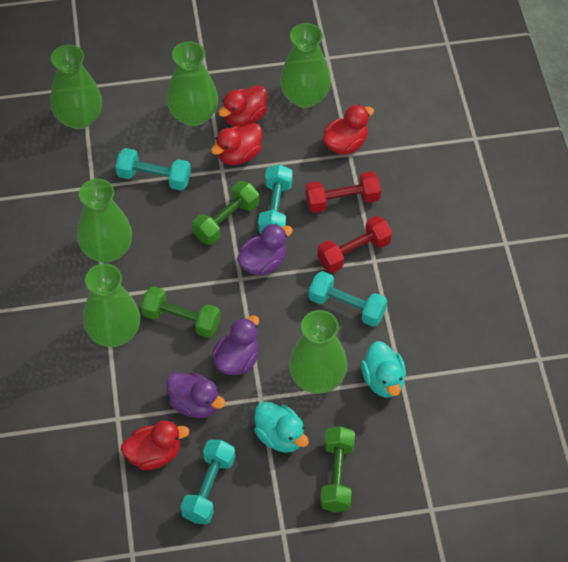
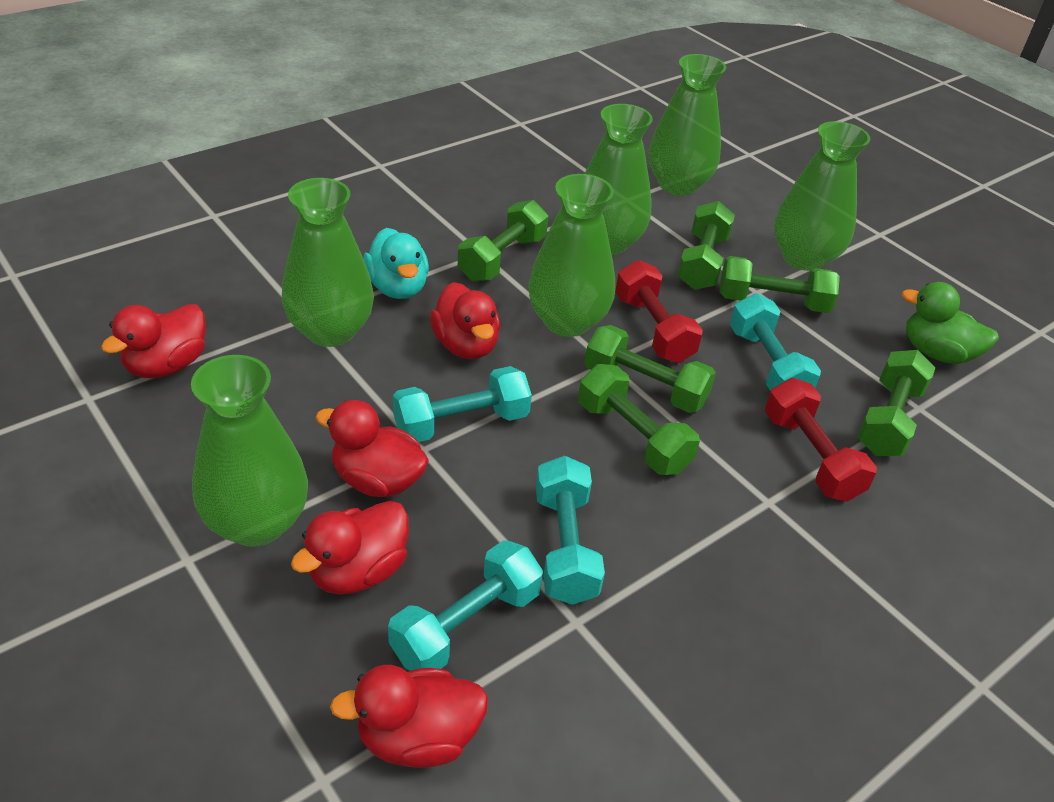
green duck: none = 0 -> [901,282,999,364] = 1
green dumbbell: [141,286,221,338] [192,181,259,245] [320,426,355,513] = 3 -> [458,200,548,281] [578,364,700,475] [585,325,716,413] [677,201,735,290] [719,256,840,313] [857,350,936,456] = 6
purple duck: [166,372,225,418] [212,315,259,375] [237,224,293,276] = 3 -> none = 0
red duck: [121,421,190,470] [211,123,262,165] [218,85,267,127] [323,105,374,154] = 4 -> [101,304,206,378] [291,501,409,594] [315,400,429,497] [330,665,488,768] [430,282,500,359] = 5
turquoise duck: [254,401,309,453] [361,341,406,397] = 2 -> [363,228,429,299] = 1

